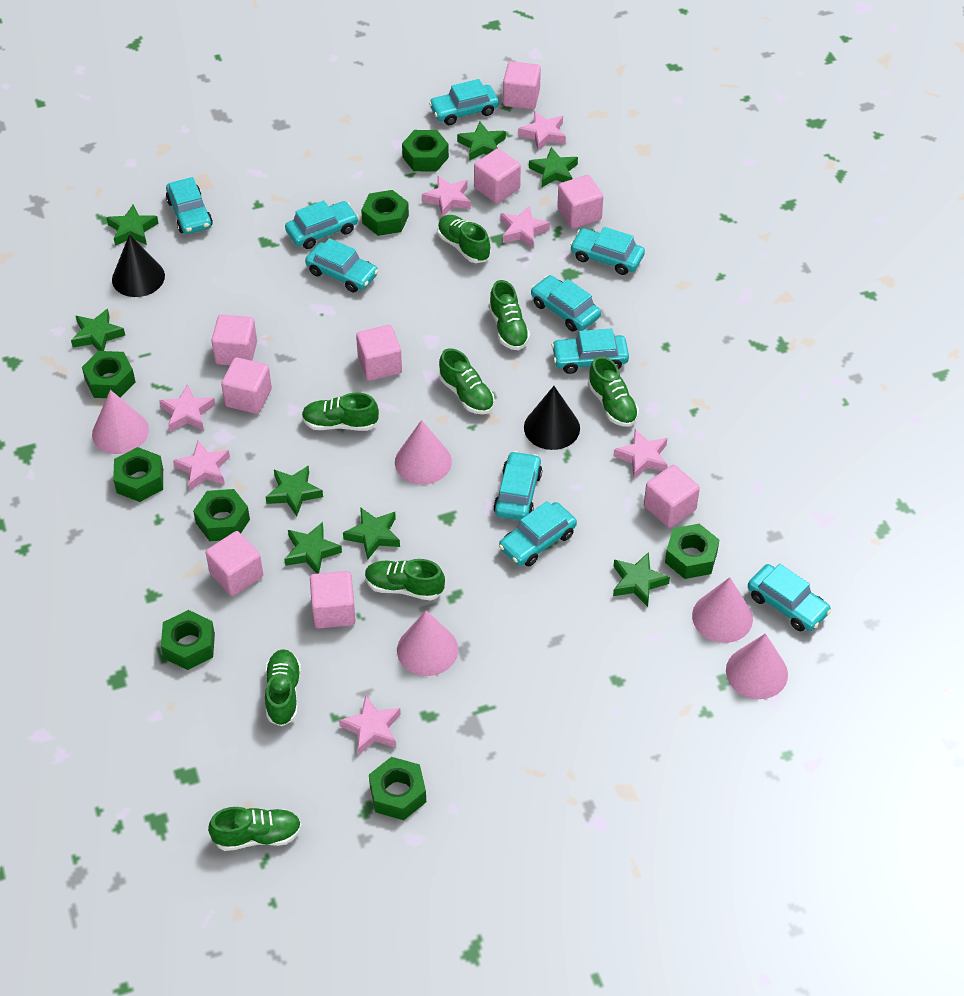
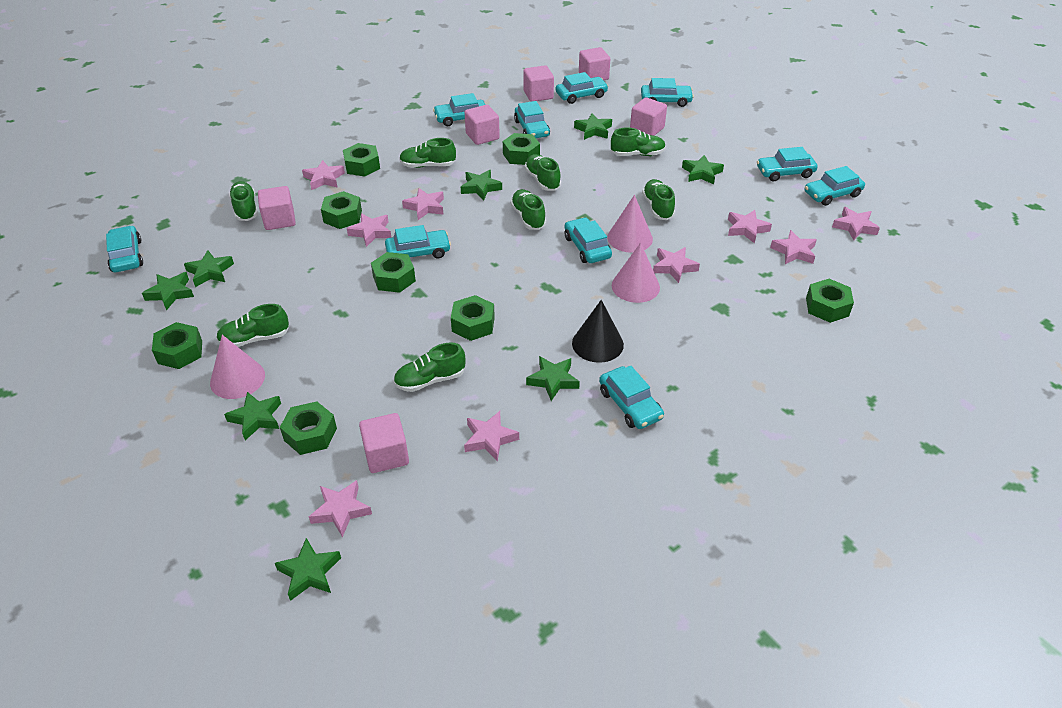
black cone: [112,234,165,297] [524,386,580,450] = 2 -> [572,300,624,363] = 1
pink cone: [92,390,149,454] [395,420,452,484] [397,611,458,676] [692,577,753,643] [726,633,788,699] = 5 -> [210,335,265,399] [607,195,653,253] [612,242,660,303] = 3
pink cube: [206,531,263,596] [211,315,257,365] [221,357,272,414] [310,571,356,629] [356,325,402,381] [474,148,521,204] [503,61,541,109] [557,175,603,229] [644,465,700,528] = 9 -> [258,186,296,230] [359,413,409,473] [465,105,500,145] [523,65,554,102] [579,47,610,80] [630,97,667,136] = 6
pink star: [159,384,215,432] [173,440,230,491] [339,695,401,755] [422,176,471,217] [501,205,550,248] [518,111,566,151] [614,429,668,479] = 7 -> [302,160,345,190] [309,480,372,538] [347,213,391,247] [402,188,444,220] [464,411,519,462] [653,247,700,283] [728,210,772,244] [770,230,817,264] [832,207,880,240] = 9

